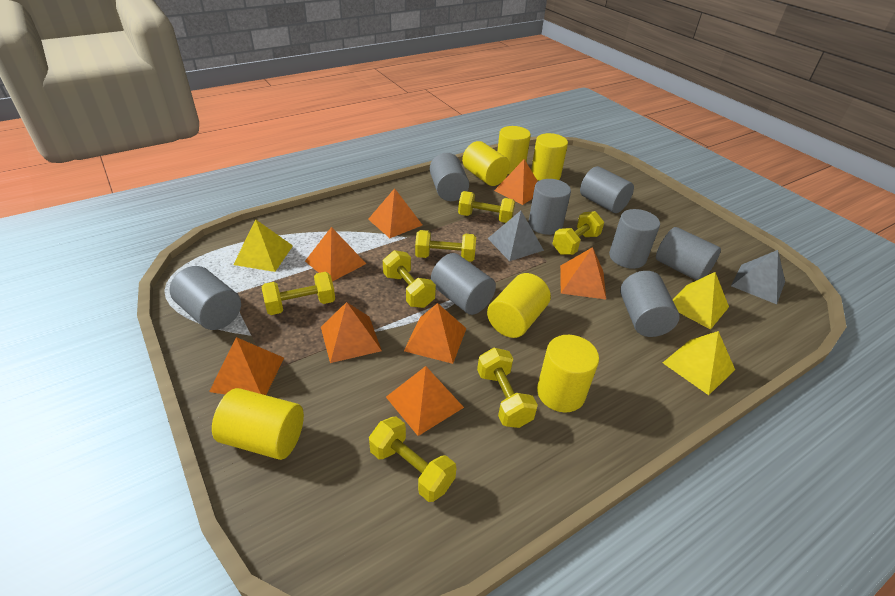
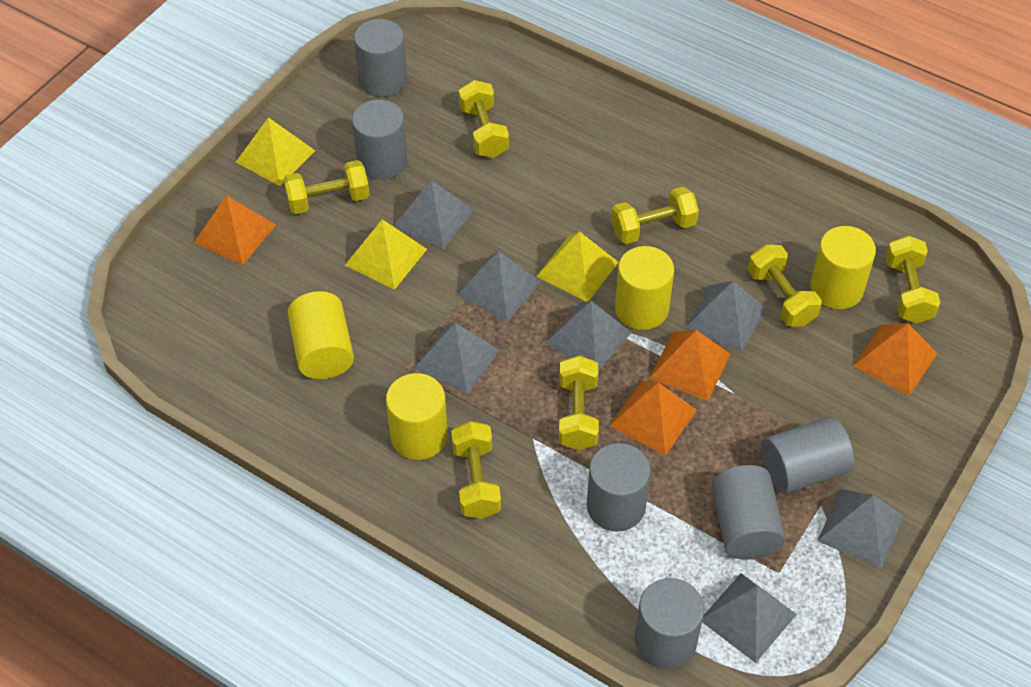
grey cylinder: [170,266,241,330] [430,153,469,201] [431,253,496,315] [528,179,571,235] [580,166,634,213] [609,209,660,269] [620,271,680,337] [656,227,721,281] = 8 -> [352,99,407,180] [354,19,407,97] [587,443,651,532] [635,578,704,669] [712,465,785,560] [761,417,854,494] = 6
grey pyramid: [487,211,544,261] [731,250,785,304] = 2 -> [393,180,473,249] [414,323,500,395] [457,251,540,322] [546,301,632,371] [685,281,766,352] [702,573,797,663] [817,489,904,569] = 7
orange pyramid: [209,337,284,395] [305,227,366,282] [321,302,382,363] [368,188,422,238] [386,366,464,436] [404,303,467,364] [494,159,538,205] [560,247,606,299] = 8 -> [194,195,276,265] [610,381,697,456] [649,330,730,401] [853,323,937,396] = 4
yellow cylinder: [212,388,304,460] [462,141,510,186] [487,273,551,338] [497,126,531,174] [531,133,568,181] [537,335,599,412] = 6 -> [287,291,354,379] [386,373,448,460] [615,246,674,330] [810,226,876,309] = 4

